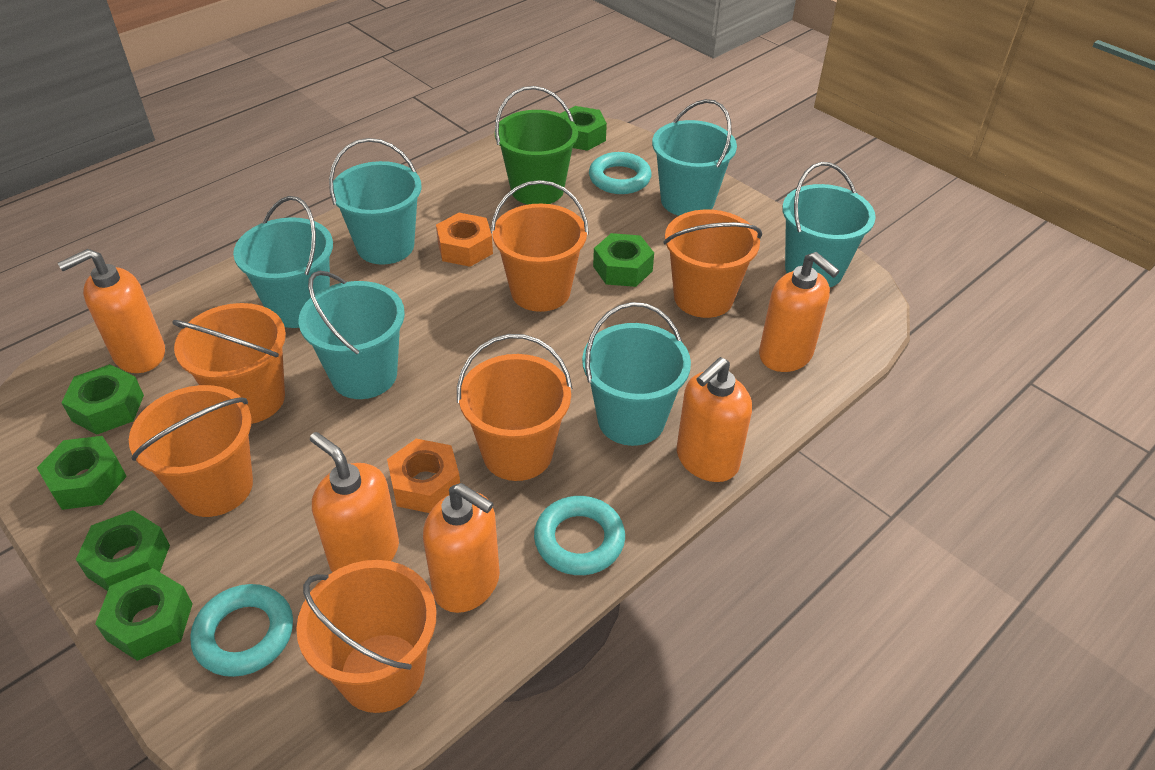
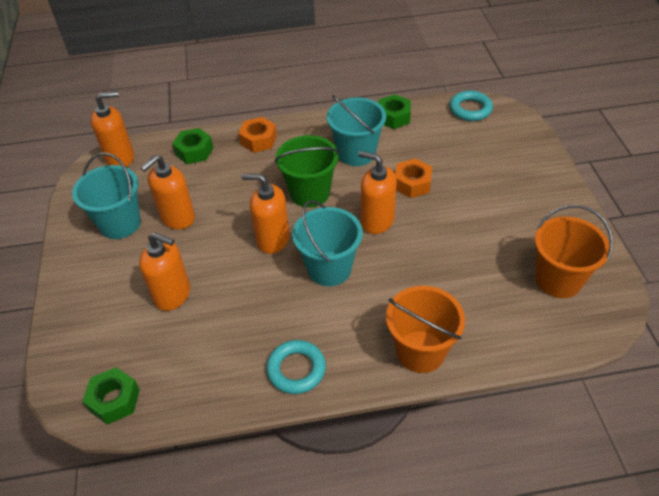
green nut: [37,436,127,510] [61,364,144,435] [76,510,170,591] [95,568,193,661] [560,106,607,151] [593,233,654,287] = 6 -> [82,367,140,425] [172,128,213,164] [378,94,411,129] = 3
orange bucket: [129,385,253,517] [172,303,286,424] [296,560,436,713] [457,334,573,481] [491,180,589,312] [664,210,762,318] = 6 -> [386,286,465,373] [535,205,613,298] = 2
turquoise bucket: [233,196,333,328] [298,271,405,399] [329,138,422,265] [582,302,691,446] [652,99,737,216] [782,162,876,287] = 6 -> [72,152,141,239] [292,200,363,286] [327,95,386,166] = 3
turquoise ring: [190,584,293,677] [534,496,625,575] [589,152,651,194] = 3 -> [266,340,326,394] [450,91,493,121] = 2

